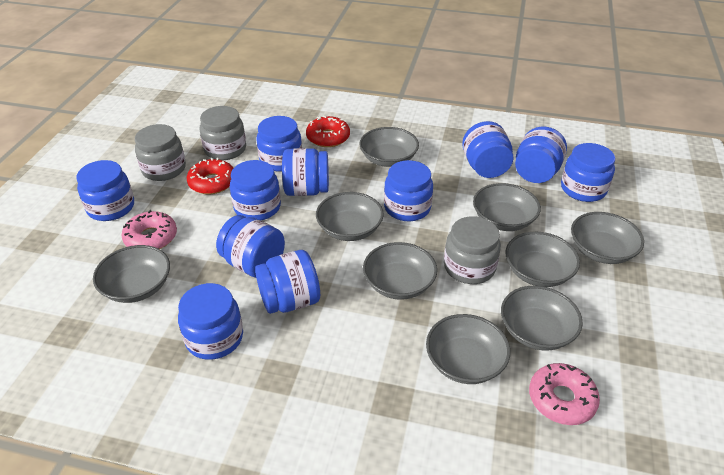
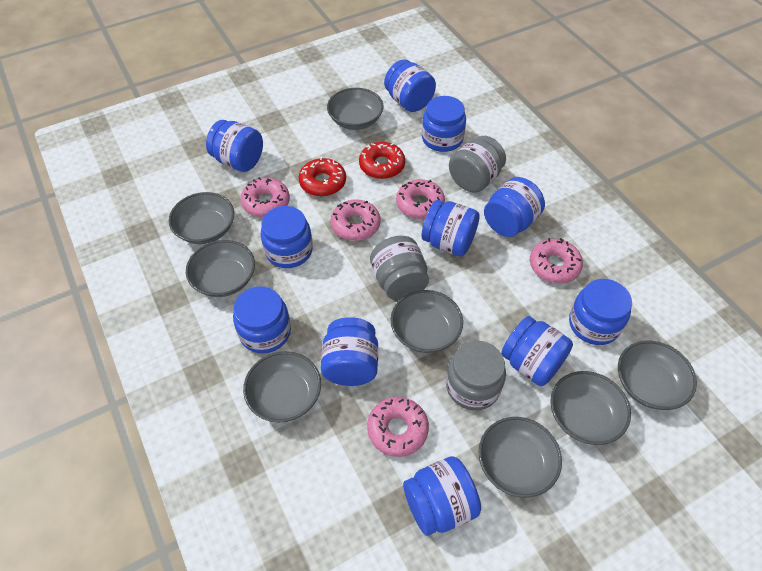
grey bowl: [93,245,170,303] [316,192,384,241] [360,127,419,167] [363,242,437,300] [426,314,510,384] [473,183,541,231] [501,286,583,350] [505,232,580,287] [571,212,644,264] = 9 -> [169,192,234,244] [186,240,255,297] [243,351,321,422] [327,88,384,130] [390,290,463,353] [478,417,562,498] [550,371,631,445] [618,341,697,410] = 8
pink donut: [121,210,177,249] [529,363,600,425] = 2 -> [241,177,290,218] [331,199,380,241] [367,397,429,457] [396,179,445,219] [530,238,583,284] = 5

